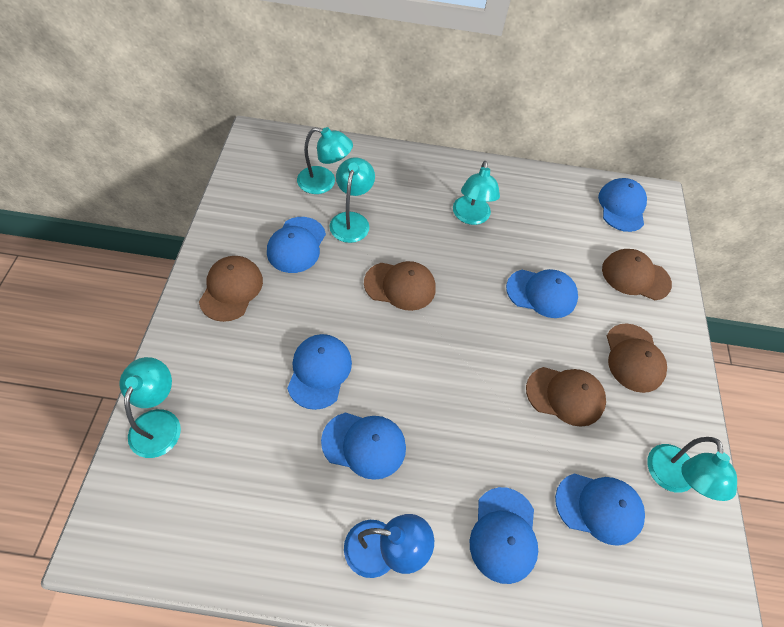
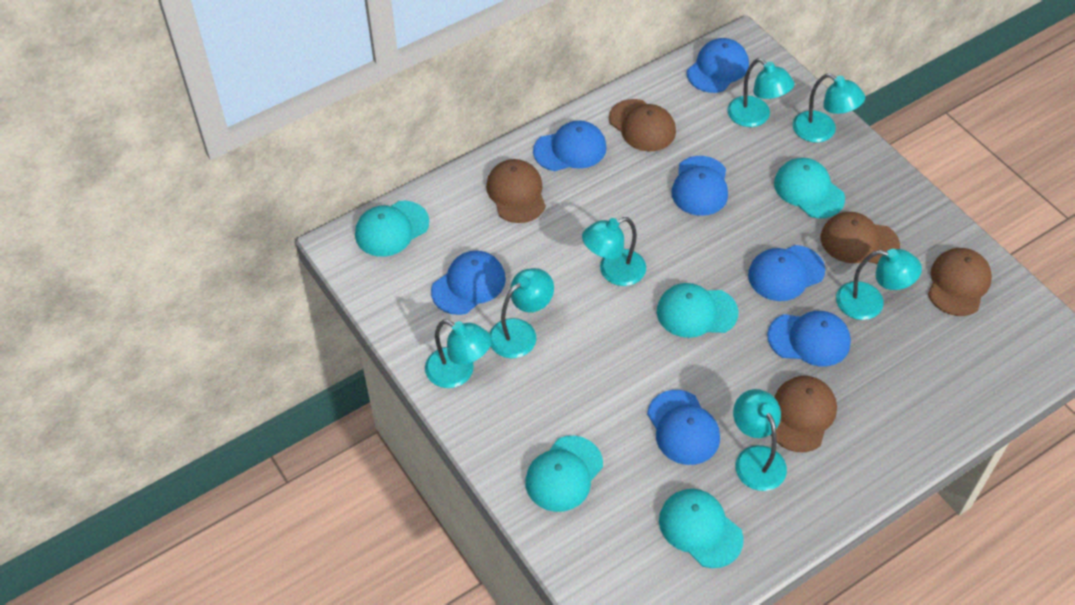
blue lamp: [344,514,434,578] = 1 -> none = 0
turquoise cap: none = 0 -> [355,201,429,257] [525,436,603,512] [657,283,739,338] [659,489,744,568] [774,158,845,218] = 5
turquoise lamp: [119,357,181,458] [297,127,353,194] [329,157,375,243] [453,161,500,225] [647,437,737,501] = 5 -> [425,320,492,388] [490,268,554,358] [582,217,646,286] [727,58,795,127] [733,389,787,491] [793,74,865,143] [836,249,922,320] = 7

